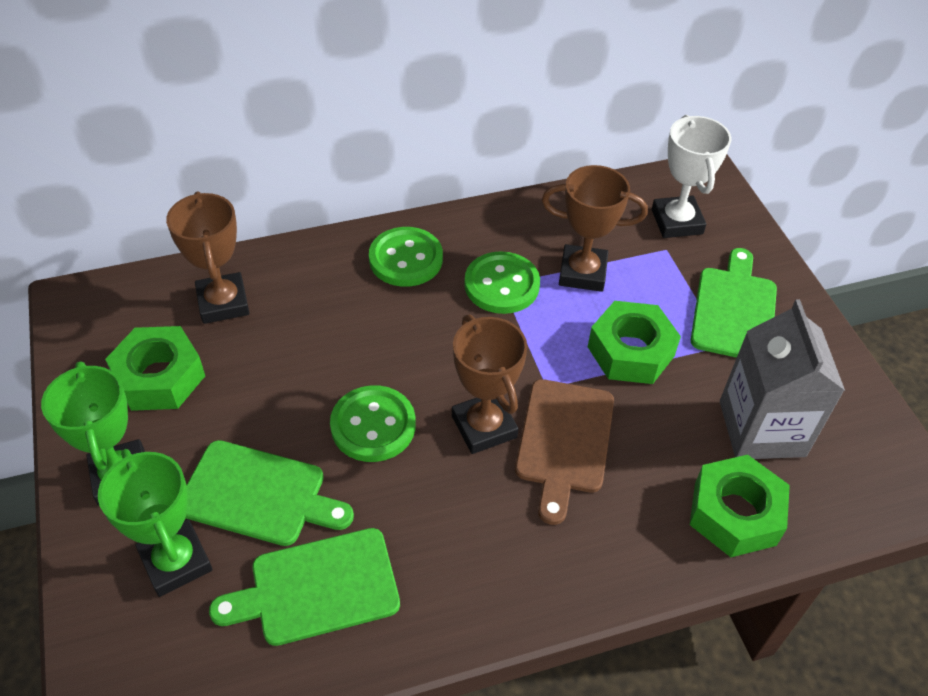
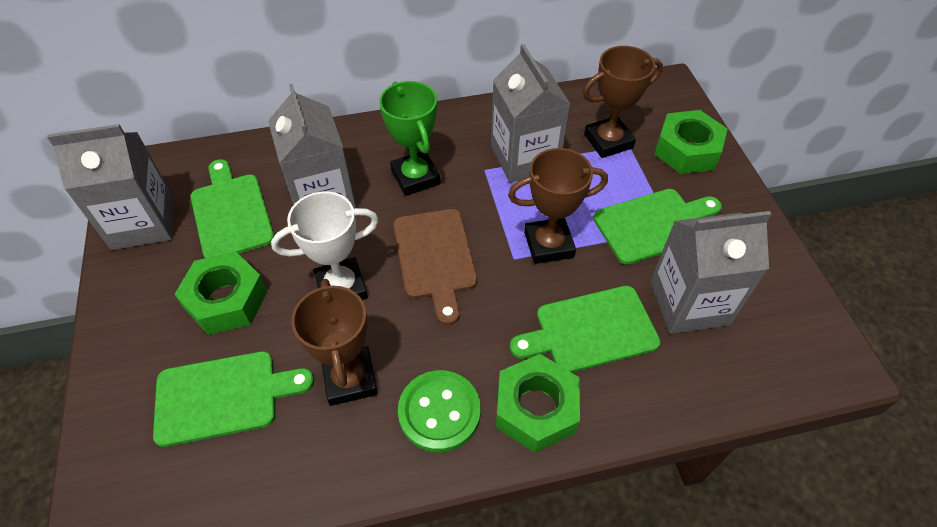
green button: [330,385,416,462] [369,227,443,287] [464,251,540,314] = 3 -> [398,370,481,452] = 1
green cutting board: [186,440,354,546] [209,528,400,646] [691,248,777,358] = 3 -> [153,351,314,447] [191,159,274,258] [510,286,661,373] [593,189,722,265] = 4
green trophy: [41,362,145,506] [98,449,213,597] = 2 -> [379,81,440,196] = 1
grey carton: [720,299,845,459] = 1 -> [47,124,173,250] [268,84,356,209] [491,44,571,183] [650,211,771,334] = 4

